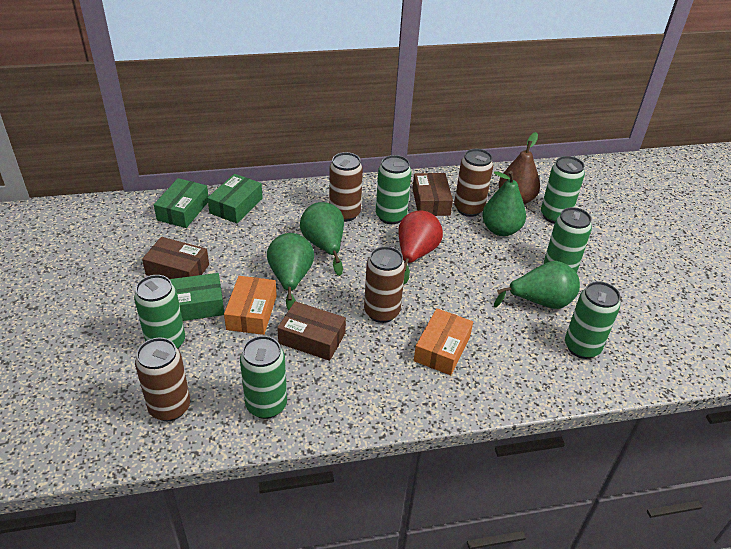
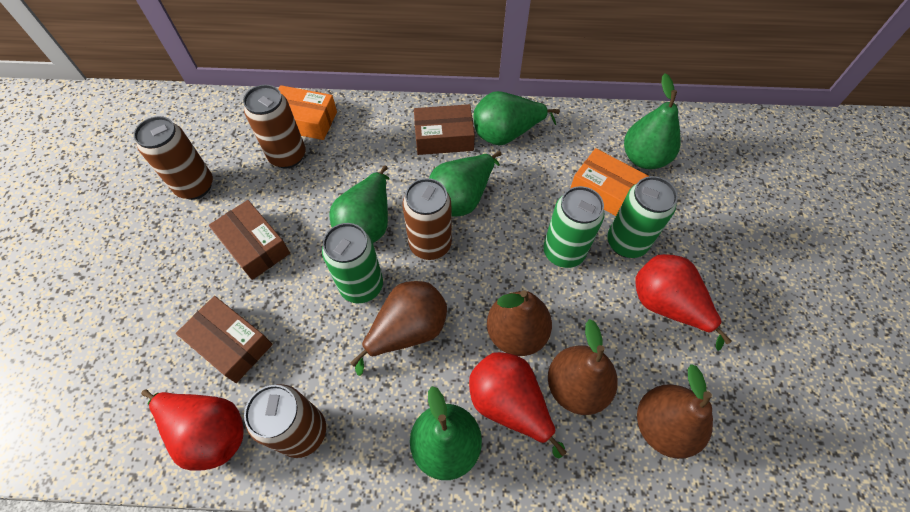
brown pear: [498,132,540,204] = 1 -> [350,281,447,376] [487,290,552,356] [548,319,618,415] [637,364,713,459] = 4
green box: [154,178,209,228] [170,273,224,321] [207,174,263,223] = 3 -> none = 0
green can: [134,275,185,349] [240,336,287,419] [376,155,412,224] [541,156,585,224] [544,207,592,273] [565,281,620,359] = 6 -> [322,223,383,303] [543,186,604,268] [607,176,678,258] = 3
green pear: [267,233,314,311] [300,202,344,276] [482,171,526,236] [494,261,580,309] = 4 -> [329,165,390,243] [410,386,482,480] [429,151,501,216] [474,91,560,145] [624,73,681,169] = 5
red pear: [398,210,443,284] = 1 -> [141,389,244,471] [469,352,567,458] [635,254,732,351] = 3

